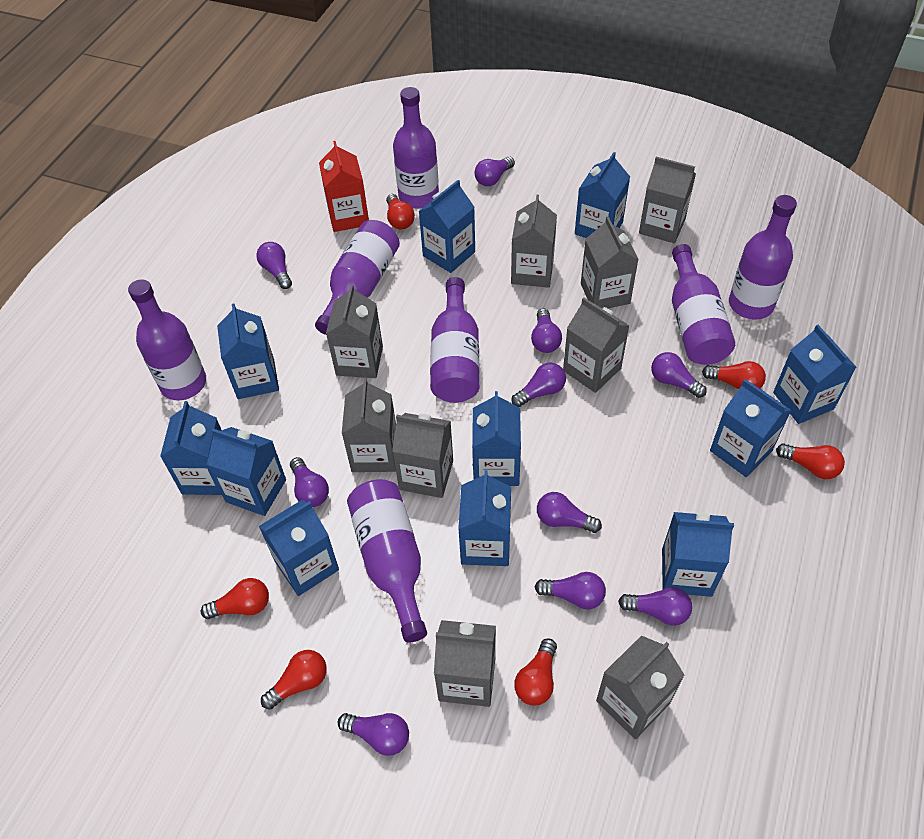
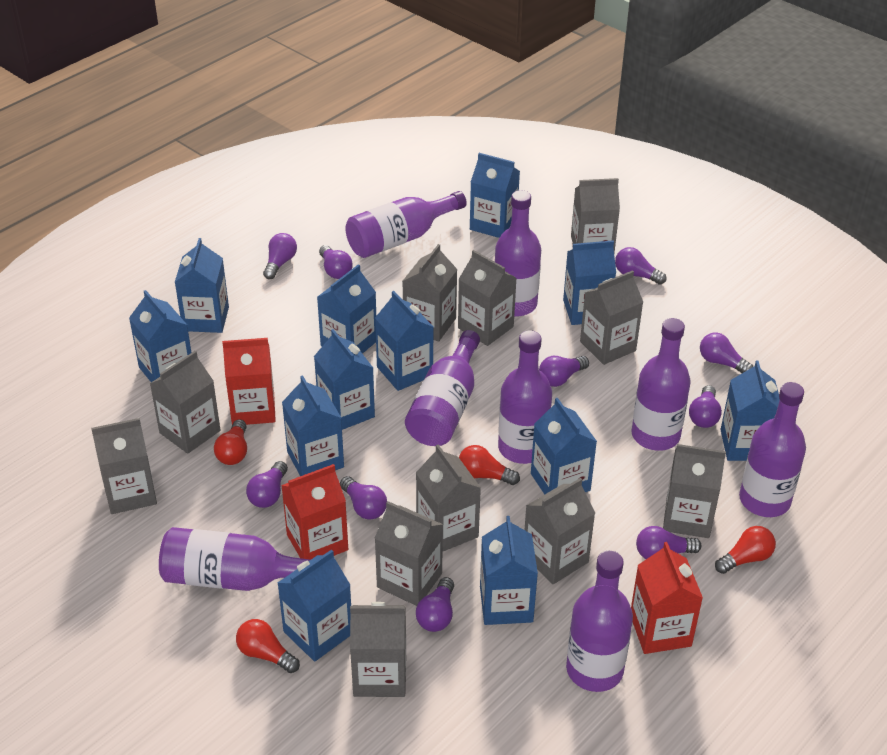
blue carton: [160,401,222,495] [207,427,286,516] [217,304,279,399] [259,499,339,596] [419,180,475,273] [458,470,511,566] [472,391,521,486] [575,152,630,238] [662,512,734,597] [710,379,791,477] [773,325,857,424] = 11 -> [129,290,192,382] [174,238,229,333] [278,549,351,662] [282,375,344,476] [314,329,375,430] [317,264,376,354] [375,291,433,391] [470,153,520,238] [480,516,538,625] [531,398,597,495] [563,240,616,325] [720,360,780,461] = 12
grey carton: [326,284,383,378] [342,378,396,472] [392,413,453,498] [434,620,496,707] [511,195,557,288] [563,297,629,393] [581,216,639,308] [596,636,685,739] [639,157,696,243] = 9 -> [91,418,157,514] [150,351,220,454] [350,602,406,697] [375,501,443,606] [403,244,458,341] [416,445,481,552] [458,250,516,346] [525,478,595,584] [571,178,620,253] [580,270,643,365] [663,444,726,538] = 11
purple bottle: [128,279,206,400] [315,220,400,335] [347,479,427,643] [393,87,439,209] [430,277,480,403] [672,244,735,365] [729,195,797,320] = 7 -> [159,527,311,591] [346,191,467,258] [405,330,480,446] [495,190,541,317] [498,330,552,464] [566,551,633,692] [631,318,691,451] [739,382,806,517] = 8
red carton: [319,141,369,232] = 1 -> [222,338,276,425] [281,464,348,559] [631,542,703,654] = 3
red light bulb: [201,578,269,619] [261,650,327,710] [386,194,415,230] [514,639,557,706] [702,361,766,390] [776,444,845,479] = 6 -> [214,419,247,465] [236,619,300,673] [459,445,520,485] [715,526,776,574] = 4

